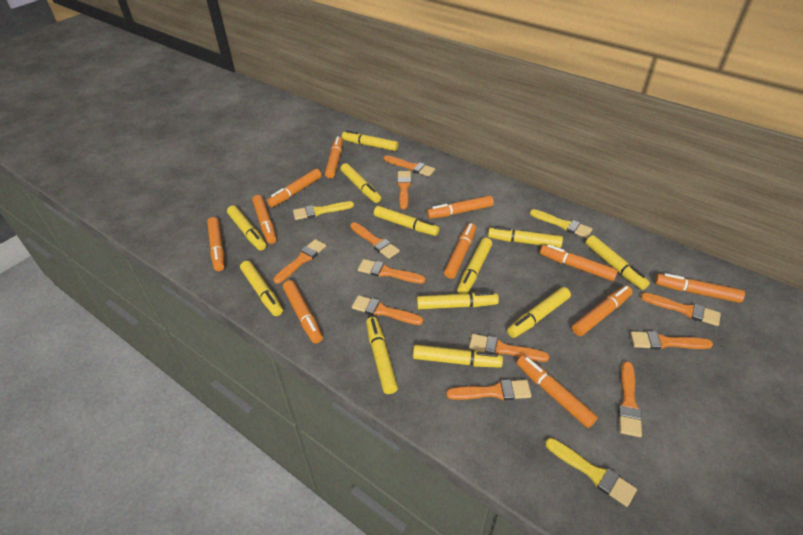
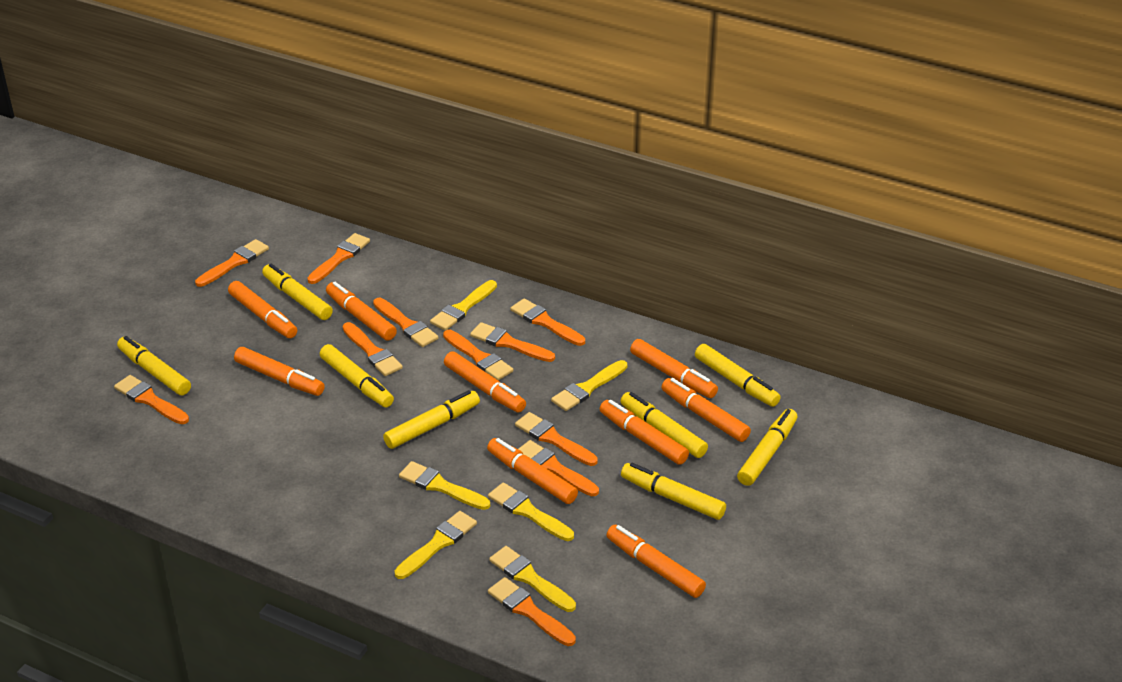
orange marker: [207,217,225,271] [252,195,277,244] [267,169,322,207] [283,280,323,344] [325,136,343,179] [427,195,494,219] [444,223,476,279] [517,355,598,428] [540,244,618,281] [572,285,633,336] [655,273,745,303] = 11 -> [228,281,297,338] [234,347,325,396] [326,282,397,341] [444,351,526,413] [487,438,578,504] [600,400,689,465] [607,525,706,598] [630,339,718,398] [662,378,751,442] = 9
yellow brush: [293,201,354,220] [530,209,592,238] [545,438,637,507] = 3 -> [395,511,477,579] [399,461,490,510] [430,280,497,331] [488,482,574,541] [489,546,576,612] [551,360,627,411] = 6
yellow marker: [227,205,266,250] [240,261,283,316] [340,163,381,203] [342,130,398,151] [366,317,398,394] [374,206,440,236] [413,345,503,368] [417,292,499,309] [457,238,492,294] [488,226,563,248] [507,287,571,338] [586,235,650,290] = 12 -> [117,336,191,395] [262,264,333,320] [320,344,394,407] [383,390,480,449] [621,392,708,458] [621,463,726,520] [695,344,781,407] [737,409,797,486] = 8

